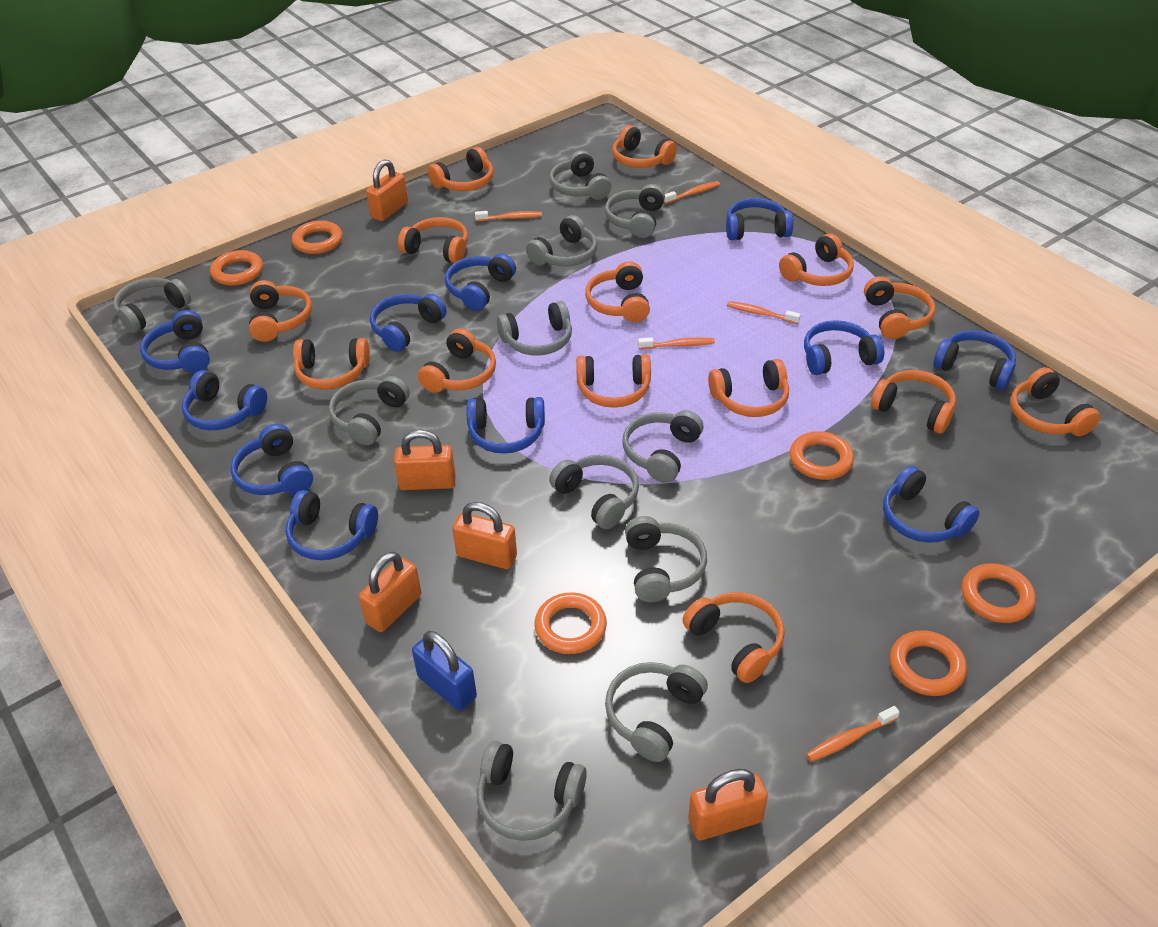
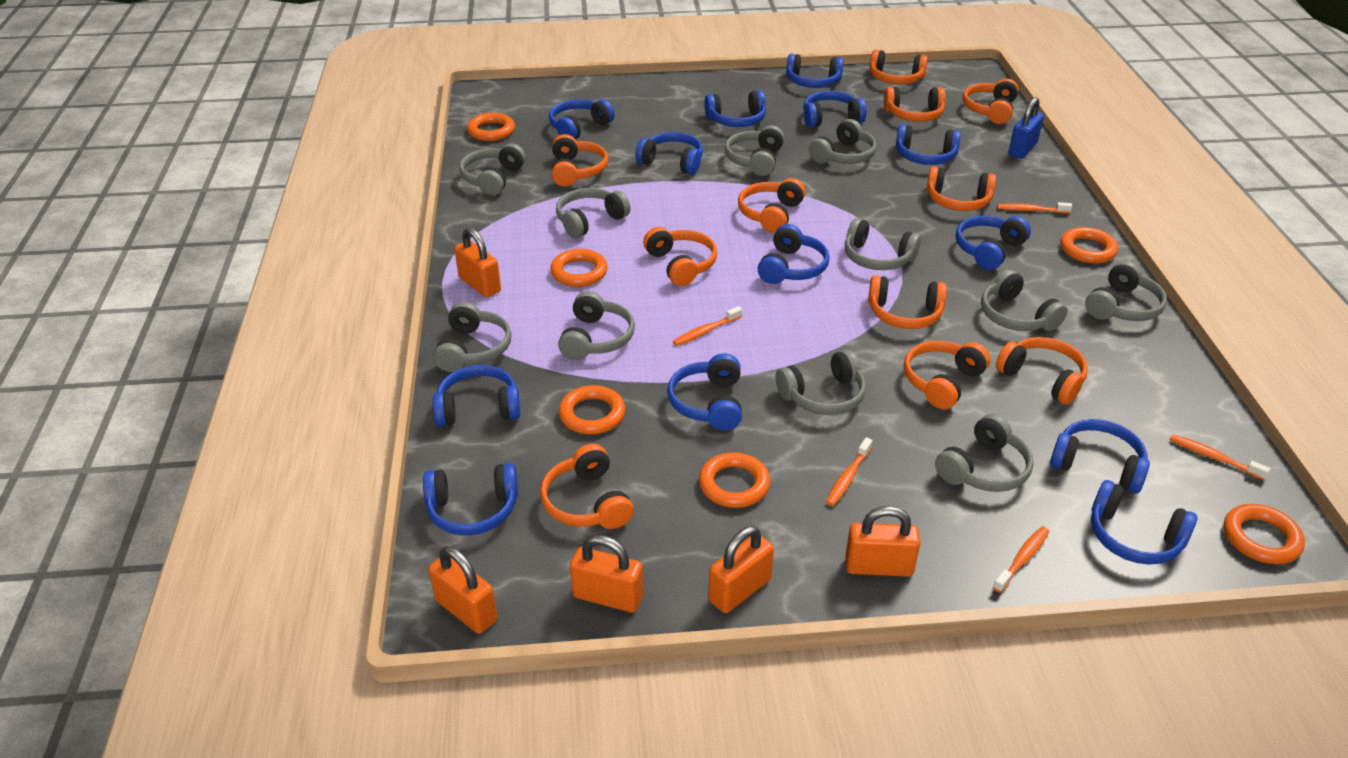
blue headphones: [140,310,210,373] [182,370,267,430] [230,424,313,495] [286,490,378,560] [370,294,447,352] [445,253,516,311] [467,397,545,454] [726,198,793,240] [804,320,884,375] [883,465,980,543] [933,330,1016,390] = 11 -> [423,463,518,535] [433,365,520,426] [549,99,615,139] [635,132,703,175] [667,353,742,430] [704,90,766,127] [758,224,830,284] [786,54,844,88] [803,91,867,128] [895,124,961,165] [956,216,1031,270] [1050,419,1150,493] [1091,480,1197,565] = 13
orange headphones: [249,280,312,342] [293,338,370,389] [398,217,468,263] [418,328,496,393] [428,147,494,191] [576,354,651,408] [585,261,650,322] [613,125,677,168] [682,592,785,683] [708,359,789,417] [779,233,854,286] [864,276,935,339] [871,370,956,434] [1010,367,1100,436] = 14 -> [540,444,634,529] [551,134,608,187] [643,227,717,286] [738,178,806,233] [868,275,947,329] [870,50,928,84] [884,87,945,122] [904,341,990,409] [926,166,996,211] [963,79,1019,124] [996,337,1088,405] = 11

